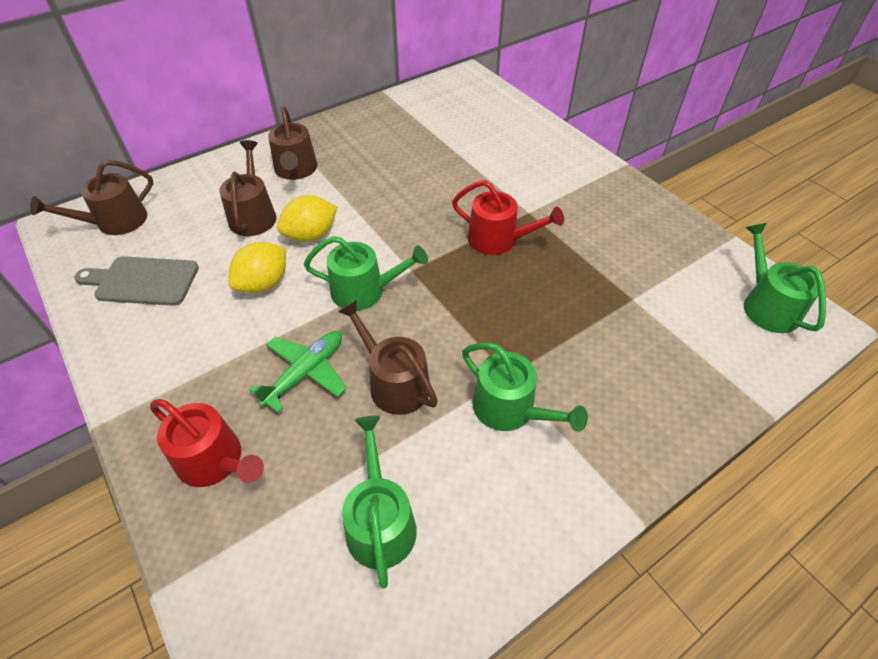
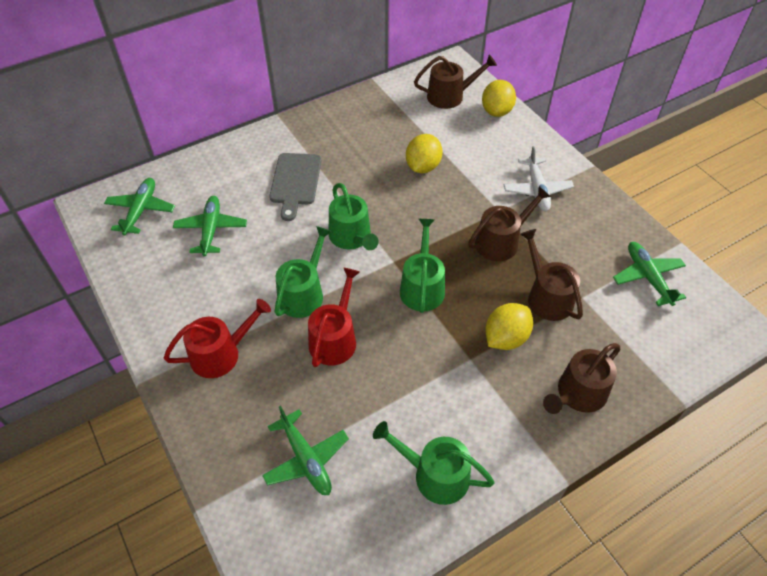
green plane: [249,331,347,413] = 1 -> [104,178,175,235] [173,196,247,256] [262,406,349,495] [613,242,686,306] = 4
white plane: none = 0 -> [504,146,574,211] = 1
yellow lemon: [228,242,286,293] [277,195,337,242] = 2 -> [406,134,442,173] [482,80,516,117] [485,303,533,350] = 3

